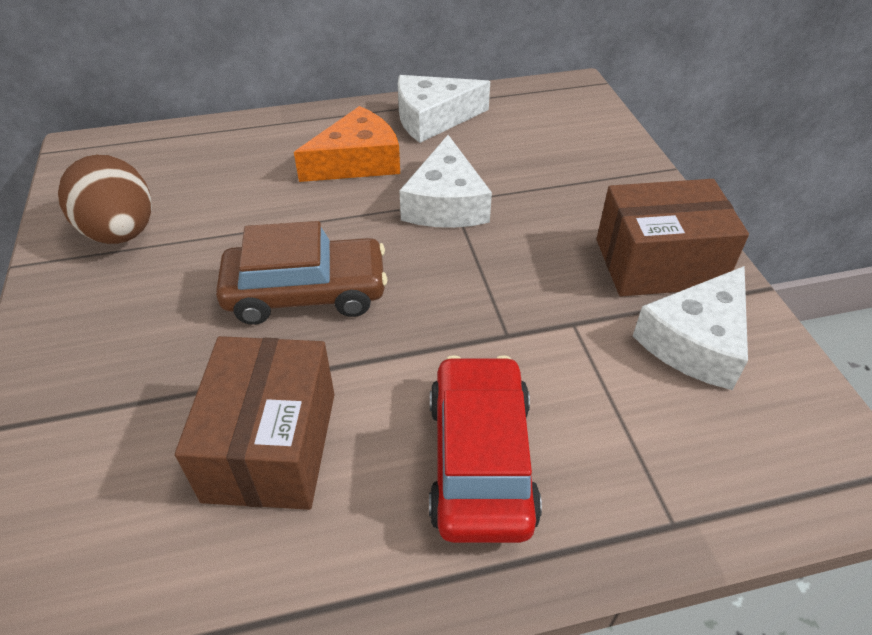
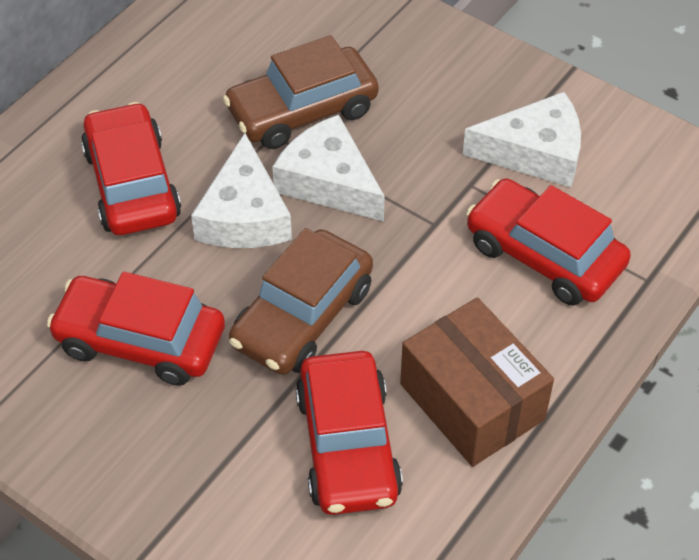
brown box: [175,336,334,510] [596,179,749,296] = 2 -> [400,297,554,467] = 1
brown car: [216,221,388,325] = 1 -> [223,35,379,149] [229,228,373,375] = 2
brown egg: [58,154,152,244] = 1 -> none = 0
orange cheese: [294,106,400,182] = 1 -> none = 0
red car: [429,355,542,543] = 1 -> [47,272,225,386] [81,102,181,235] [295,351,403,515] [466,178,631,306] = 4

